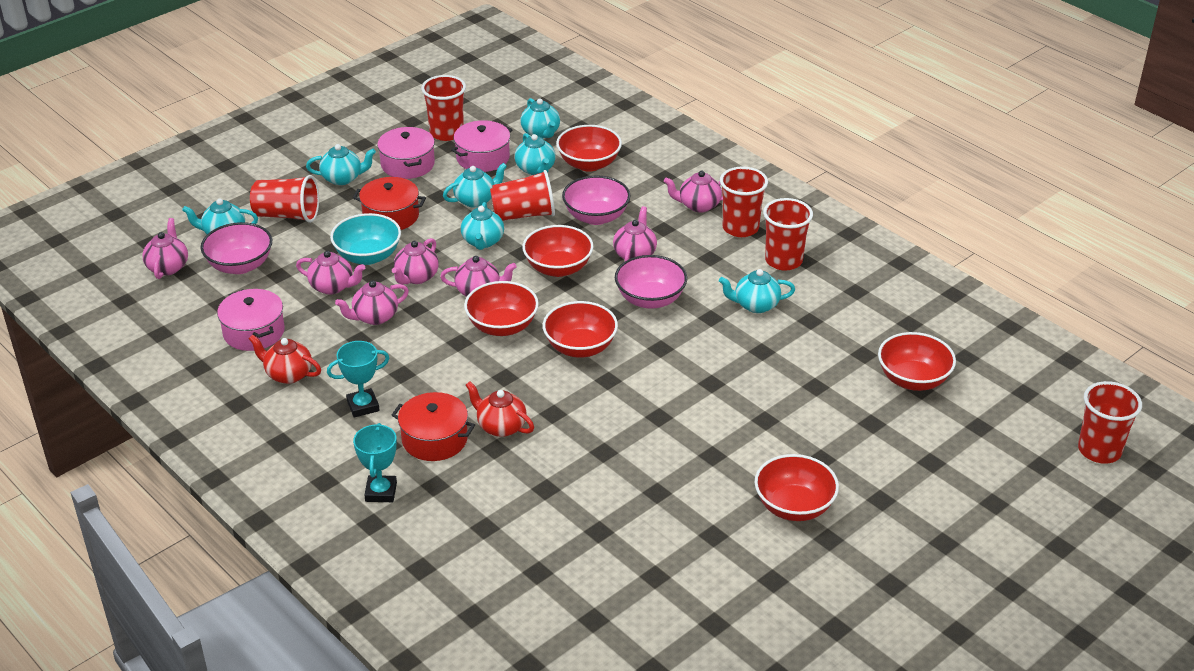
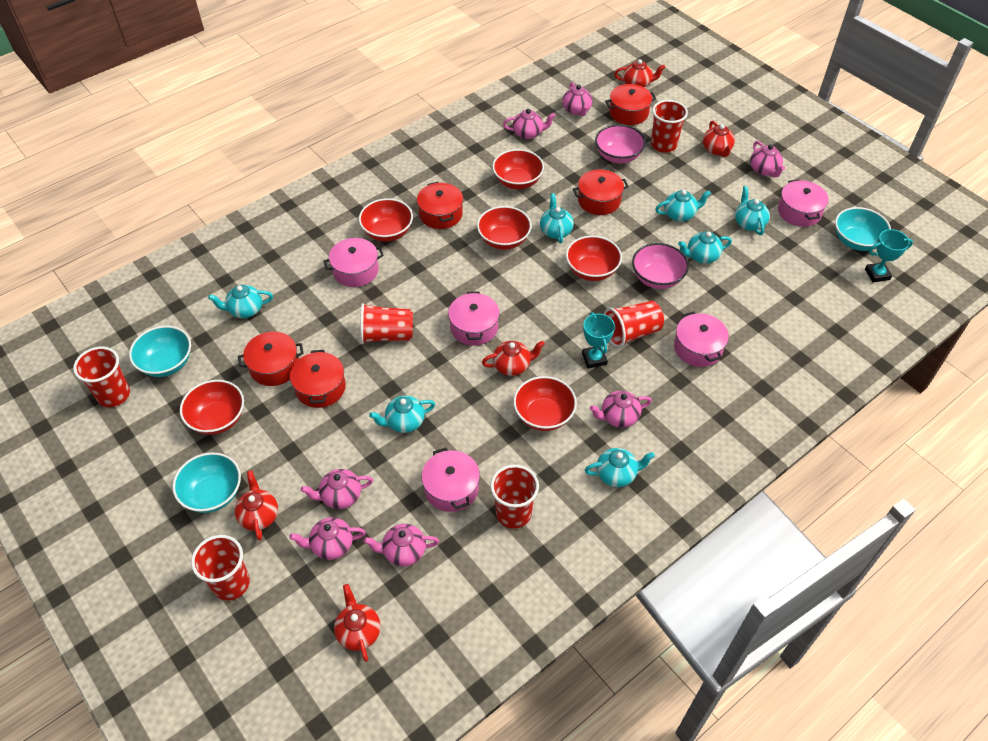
pink bowl: [200,222,272,274] [562,175,631,225] [615,255,687,309] = 3 -> [595,125,646,164] [632,243,689,289] = 2
pink pot: [217,289,285,351] [377,127,435,179] [451,120,512,172] = 3 -> [324,238,384,287] [422,447,480,512] [448,291,500,346] [674,311,729,367] [778,179,829,227] = 5
red pot: [353,177,426,230] [392,392,475,461] = 2 -> [238,332,304,386] [290,350,346,408] [417,182,463,229] [573,169,629,215] [605,84,656,125] = 5
red teapot: [249,334,321,384] [466,381,534,437] = 2 -> [235,470,278,540] [334,584,381,662] [482,341,545,376] [614,59,665,88] [703,121,735,157] = 5
turquoise bowl: [330,213,401,265] = 1 -> [129,326,191,377] [172,452,241,513] [835,207,891,251] = 3

